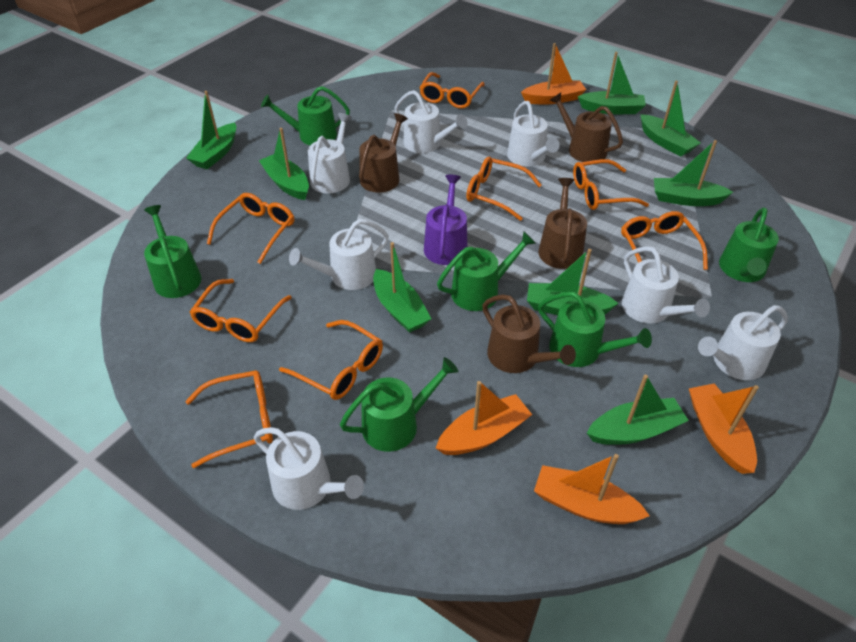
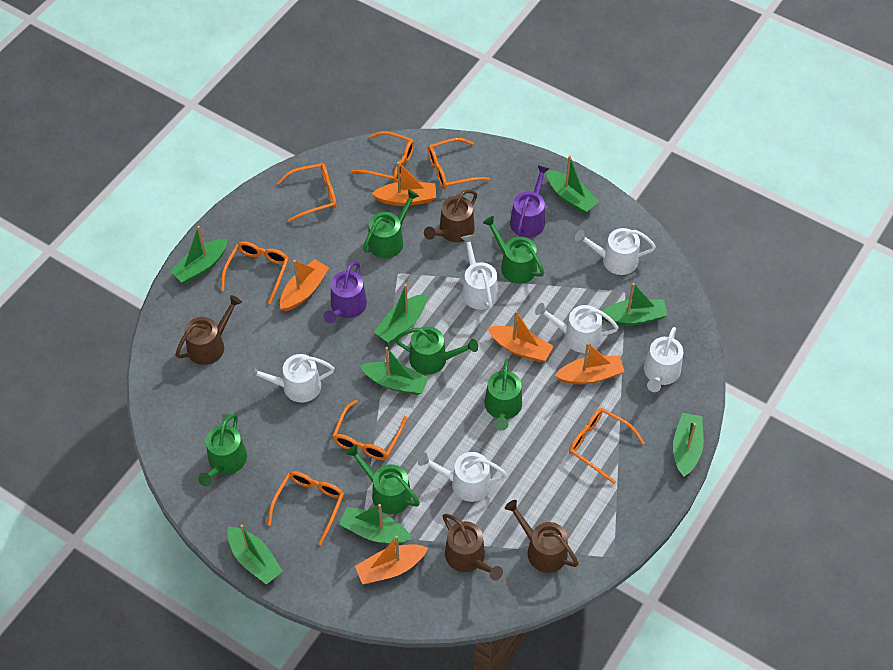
orange boat: [436,381,532,455] [521,43,586,104] [534,454,650,524] [689,384,759,474] = 4 -> [280,259,329,311] [355,536,428,584] [371,162,436,206] [487,311,554,362] [555,343,625,384] = 5
orange glasses: [185,370,273,468] [190,279,292,342] [207,193,294,264] [279,320,383,400] [419,72,485,109] [466,156,541,221] [573,159,649,210] [621,211,708,270] = 8 -> [221,241,289,304] [268,471,344,545] [277,163,337,222] [332,400,407,460] [351,131,414,182] [428,138,490,189] [569,408,645,484] = 7
purple watering can: [424,174,468,265] = 1 -> [324,261,367,324] [510,165,549,238] = 2
white watering can: [254,427,364,510] [289,219,389,290] [308,113,352,193] [394,90,467,153] [507,101,560,166] [621,246,710,323] [698,305,788,380] = 7 -> [247,354,334,403] [418,452,508,502] [461,234,498,310] [535,303,619,353] [575,228,656,275] [644,327,683,392] = 6

